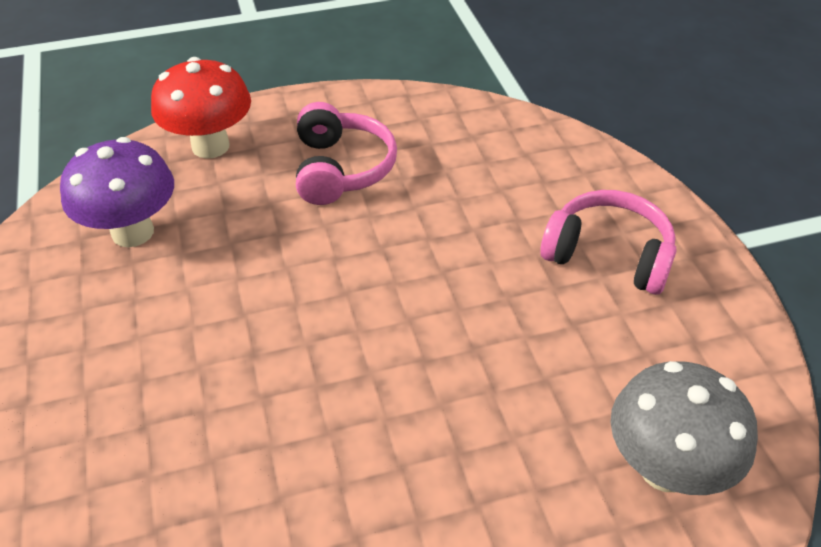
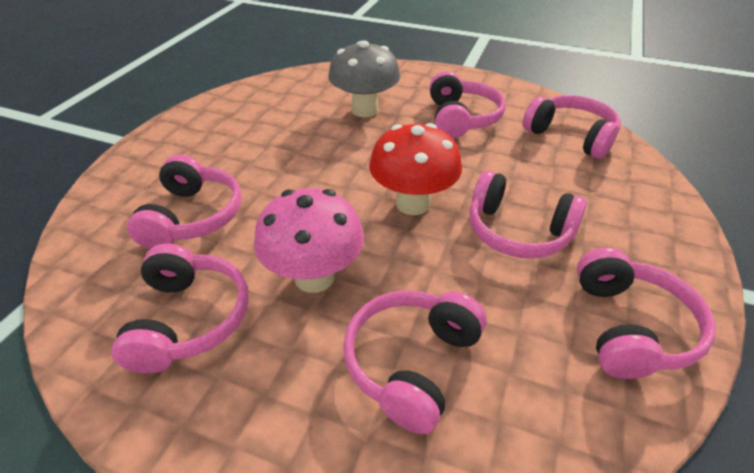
pink headphones: [296,102,397,205] [540,190,677,295] = 2 -> [111,243,249,373] [127,155,242,249] [343,290,487,434] [429,71,506,139] [469,170,587,259] [523,95,621,159] [577,248,716,379] = 7
pink mushroom: none = 0 -> [254,188,364,293] = 1
purple mushroom: [60,137,174,247] = 1 -> none = 0

